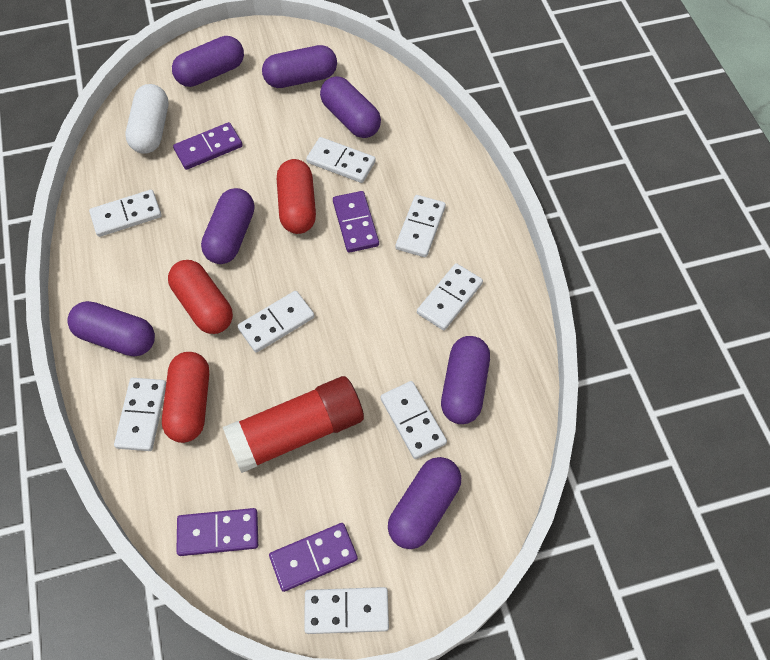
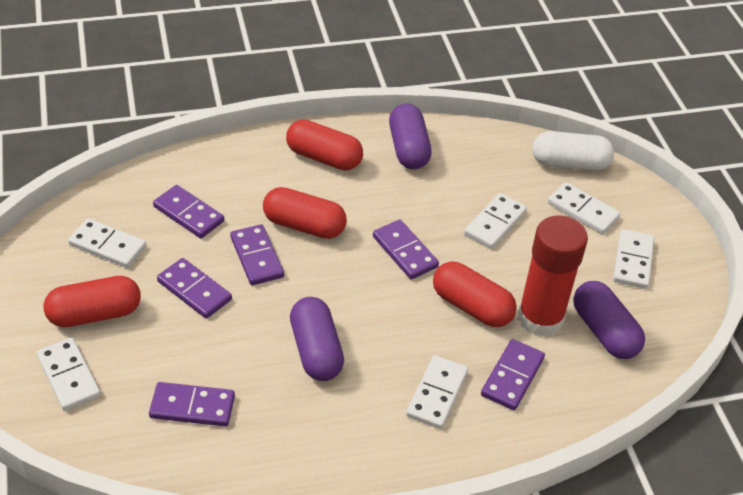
purple capsule: [67,301,155,356] [172,36,244,87] [201,188,254,264] [262,45,337,88] [320,76,381,138] [388,457,461,549] [441,336,490,424] = 7 -> [290,297,344,381] [389,103,432,169] [573,281,645,359] = 3
purple domino: [173,122,243,170] [176,508,258,556] [269,523,358,592] [333,191,379,253] = 4 -> [149,382,235,427] [153,185,224,238] [157,258,232,319] [230,224,284,285] [373,220,439,280] [481,339,545,410] = 6
red capsule: [162,352,209,443] [168,260,233,334] [277,159,316,234] = 3 -> [43,276,141,327] [263,187,347,239] [286,119,363,171] [433,262,517,327] = 4
white domino: [89,190,162,237] [114,378,166,451] [238,291,315,353] [304,587,389,634] [306,137,376,183] [381,381,447,459] [395,195,446,257] [417,263,483,330] = 8 -> [36,338,101,411] [68,218,147,268] [406,355,468,429] [464,193,527,249] [548,182,621,234] [613,229,654,289] = 6

